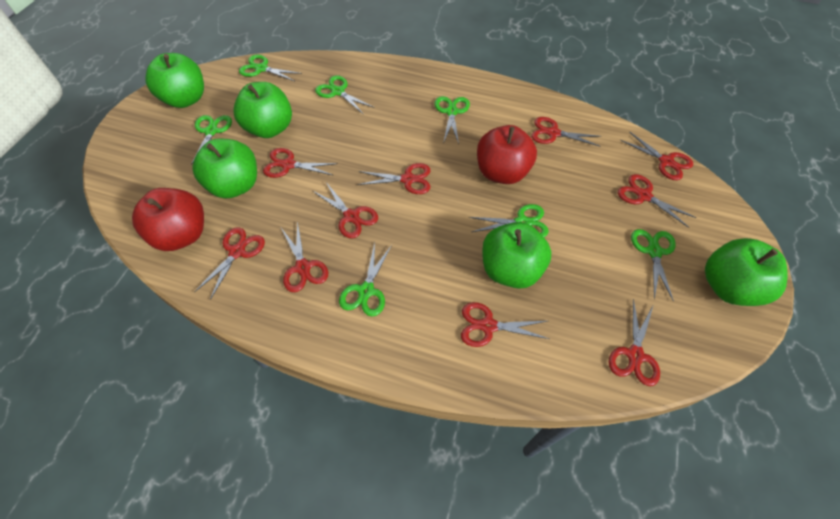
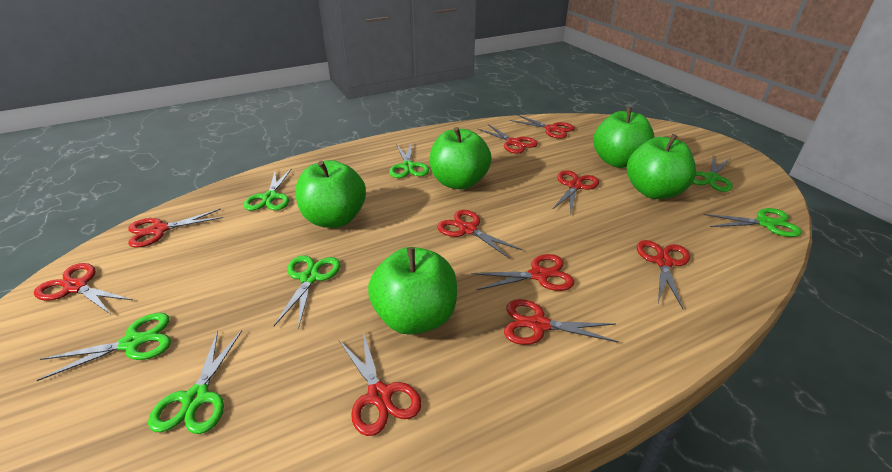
red apple: [132,188,204,251] [477,125,537,184] = 2 -> none = 0

